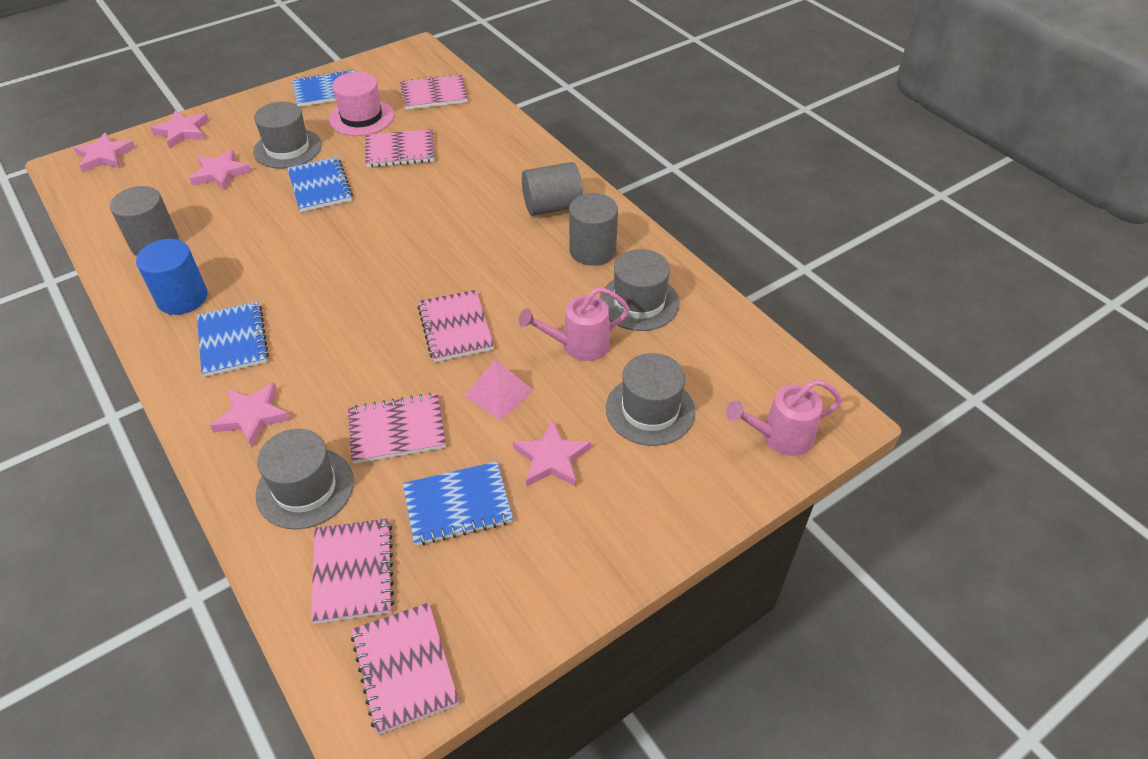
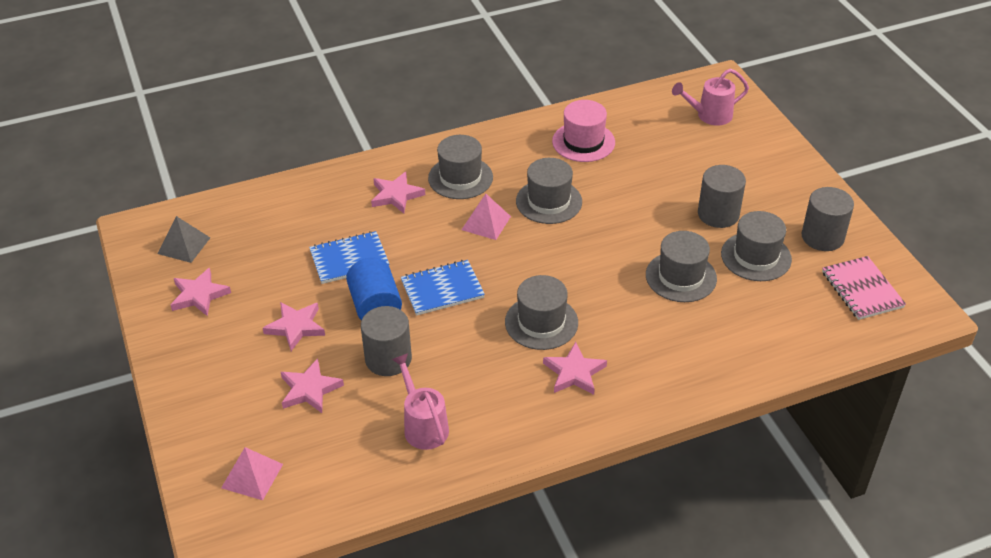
blue notebook: [197,302,269,377] [287,157,353,212] [292,69,354,107] [403,461,513,545] = 4 -> [309,231,390,284] [401,260,485,316] = 2
grey hat: [253,102,322,169] [256,429,354,529] [600,249,680,331] [606,353,695,446] = 4 -> [428,135,493,199] [505,275,578,350] [516,158,582,224] [646,231,717,302] [721,211,792,281] = 5
grey pyramid: none = 0 -> [157,216,210,263] = 1
pink notebook: [311,518,394,624] [348,393,446,464] [351,602,459,735] [365,129,435,167] [400,74,468,110] [418,290,494,362] = 6 -> [822,256,906,320] = 1
pink pyramid: [464,359,533,420] = 1 -> [221,447,283,500] [462,194,511,240] = 2

